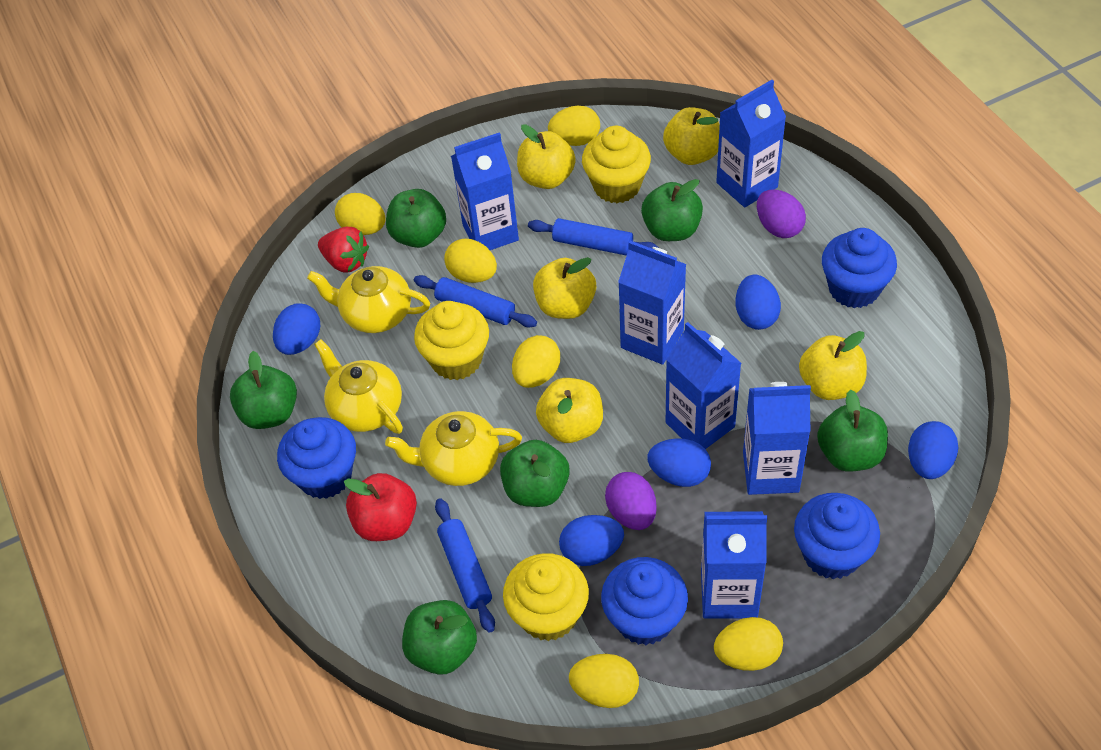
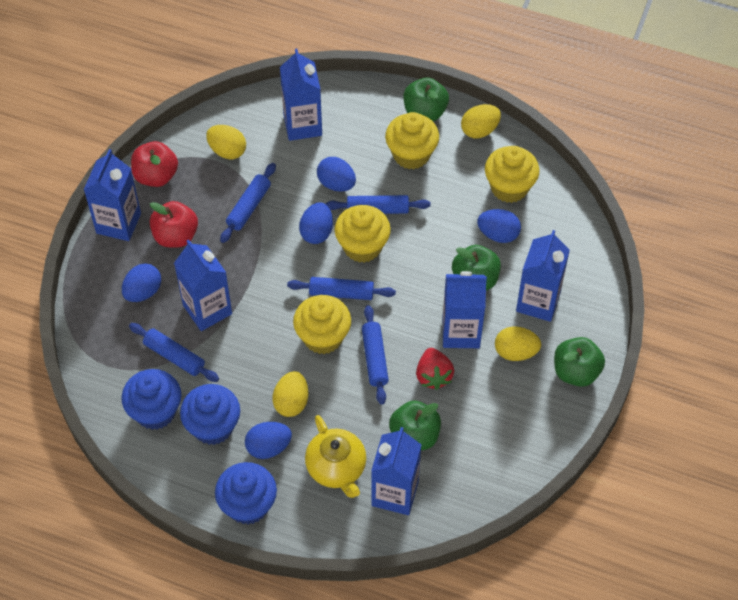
blue cupcake: [277,417,356,499] [601,557,688,645] [794,493,880,580] [822,228,897,308] = 4 -> [121,369,182,430] [180,384,240,445] [215,462,277,525] = 3
blue rolling pin: [414,275,537,328] [435,498,495,633] [528,218,659,256] = 3 -> [129,323,219,382] [220,163,276,243] [287,277,396,300] [325,195,431,214] [362,305,389,405] = 5
green apple: [230,351,297,429] [386,189,446,248] [402,600,477,675] [500,440,570,507] [641,179,703,241] [817,389,888,472] = 6 -> [389,400,441,451] [403,77,449,121] [452,245,501,291] [554,337,605,387] = 4
purple egg: [605,472,657,530] [757,190,806,238] = 2 -> none = 0
red apple: [344,473,417,541] = 1 -> [131,141,178,187] [150,201,198,248] = 2
yellow apple: [517,124,576,189] [533,257,596,319] [536,378,603,443] [663,107,720,165] [799,331,867,400] = 5 -> none = 0
yellow cupcake: [414,301,489,380] [503,553,589,641] [582,126,651,203] = 3 -> [293,295,351,354] [334,205,391,263] [385,112,439,169] [485,146,539,203] = 4
yellow egg: [335,193,386,235] [444,239,497,283] [512,335,560,388] [548,106,600,146] [569,654,639,708] [714,617,783,671] = 6 -> [206,125,246,159] [272,371,308,417] [461,104,501,139] [495,327,541,361] = 4
yellow teapot: [307,266,430,333] [314,339,403,434] [385,411,522,486] = 3 -> [305,415,366,498] = 1

